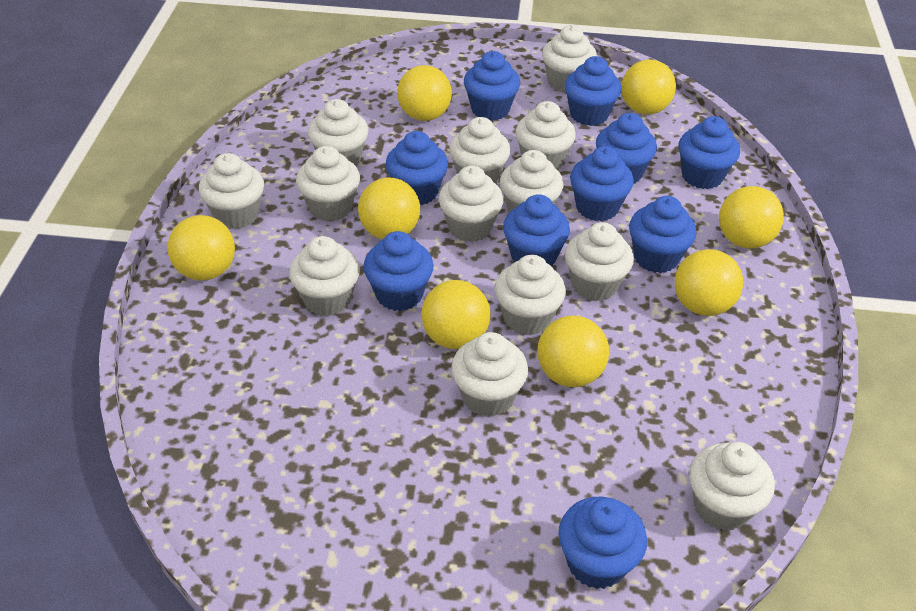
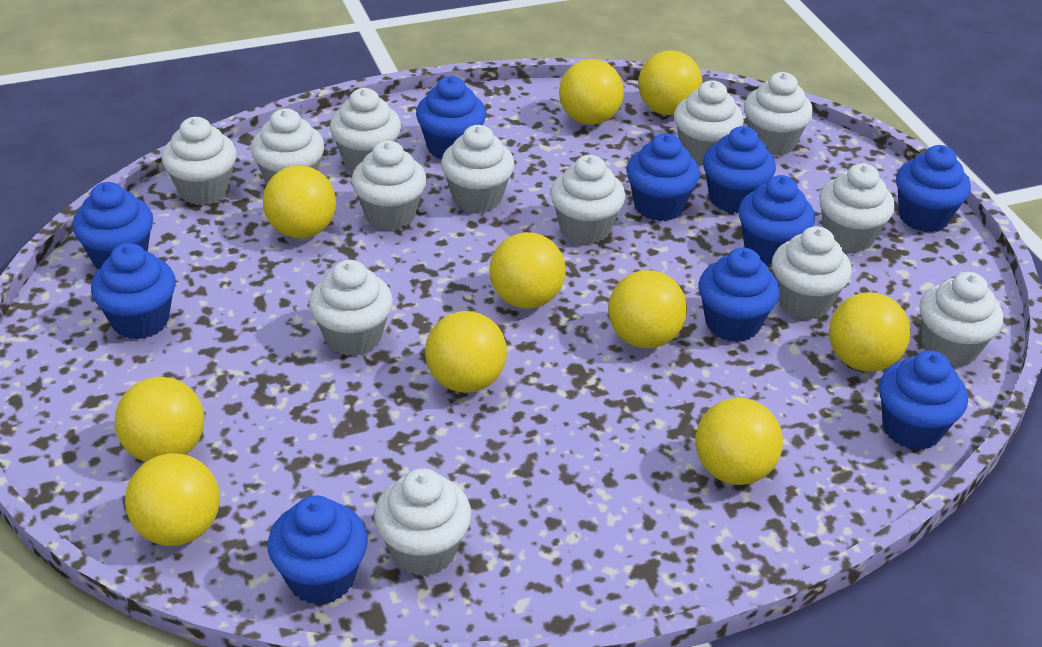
yellow ball: [167,215,235,281] [358,177,420,239] [397,65,452,121] [421,280,491,349] [537,316,609,387] [621,59,676,114] [675,249,743,316] [719,186,784,249] = 8 -> [115,377,204,462] [125,453,220,546] [263,165,336,238] [425,311,507,393] [489,232,566,309] [559,59,624,125] [608,270,687,348] [638,51,702,115] [695,398,783,485] [829,292,910,372] = 10

